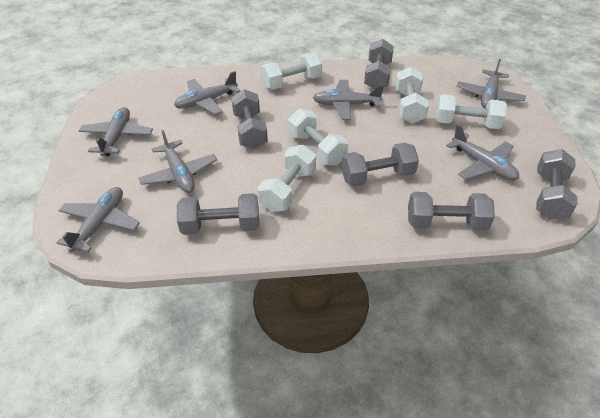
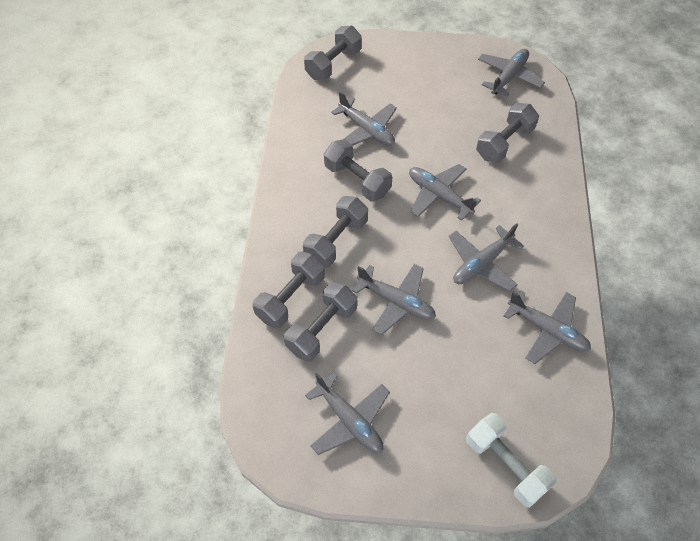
white dumbbell: [258,145,316,212] [261,52,322,90] [288,109,348,166] [395,67,429,124] [435,94,507,129] = 5 -> [466,413,557,508] = 1

